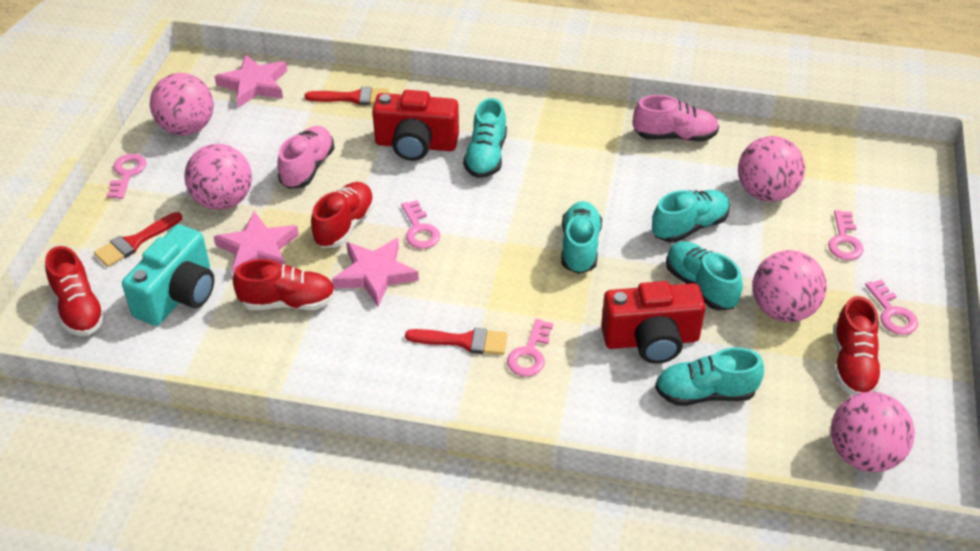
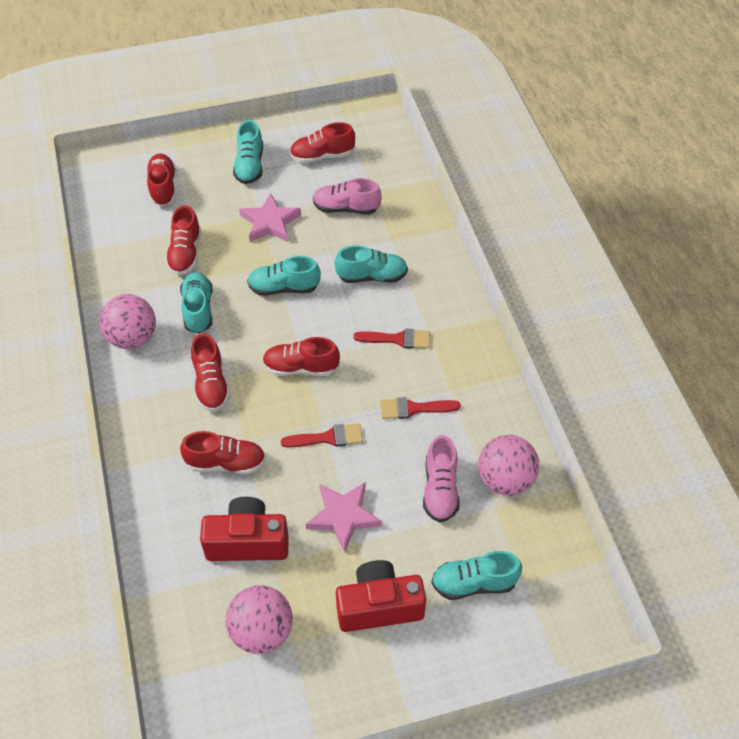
pink ball: [150,73,214,135] [185,144,252,210] [738,136,805,202] [753,250,827,322] [831,391,915,472] = 5 -> [99,294,156,349] [226,585,293,654] [478,435,539,496] = 3
pink key: [107,154,147,199] [401,200,440,249] [507,319,553,377] [828,210,864,260] [865,280,918,335] = 5 -> none = 0
pink star: [214,211,299,276] [215,54,287,108] [332,238,419,307] = 3 -> [239,193,301,242] [306,483,382,553] = 2
red shoe: [45,246,106,336] [233,259,336,310] [311,182,375,248] [833,296,882,395] = 4 -> [146,154,176,206] [165,205,201,275] [180,431,266,474] [191,333,230,412] [263,337,340,376] [290,122,355,163] = 6
turquoise camera: [122,224,214,326] = 1 -> none = 0

